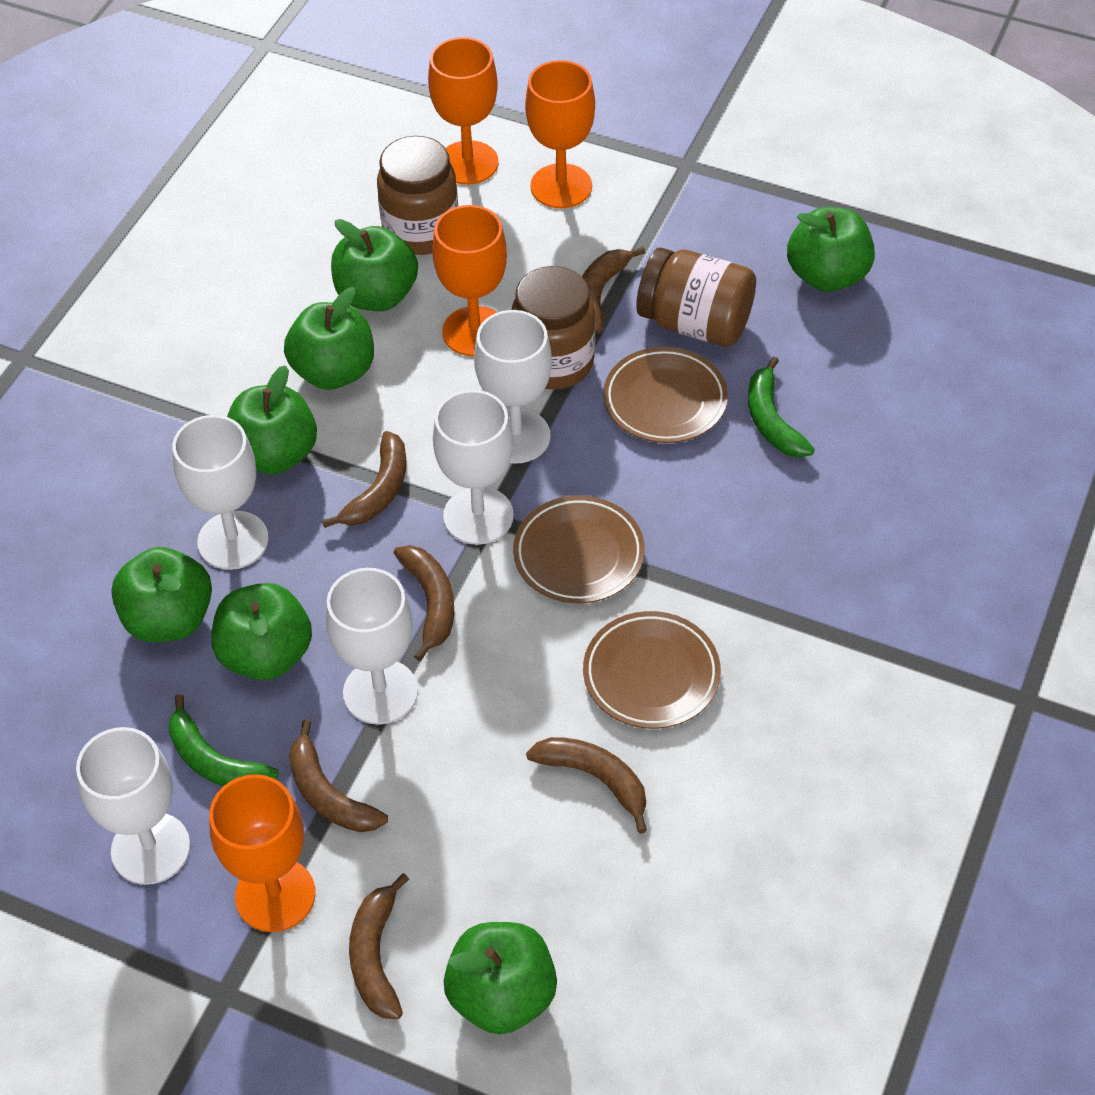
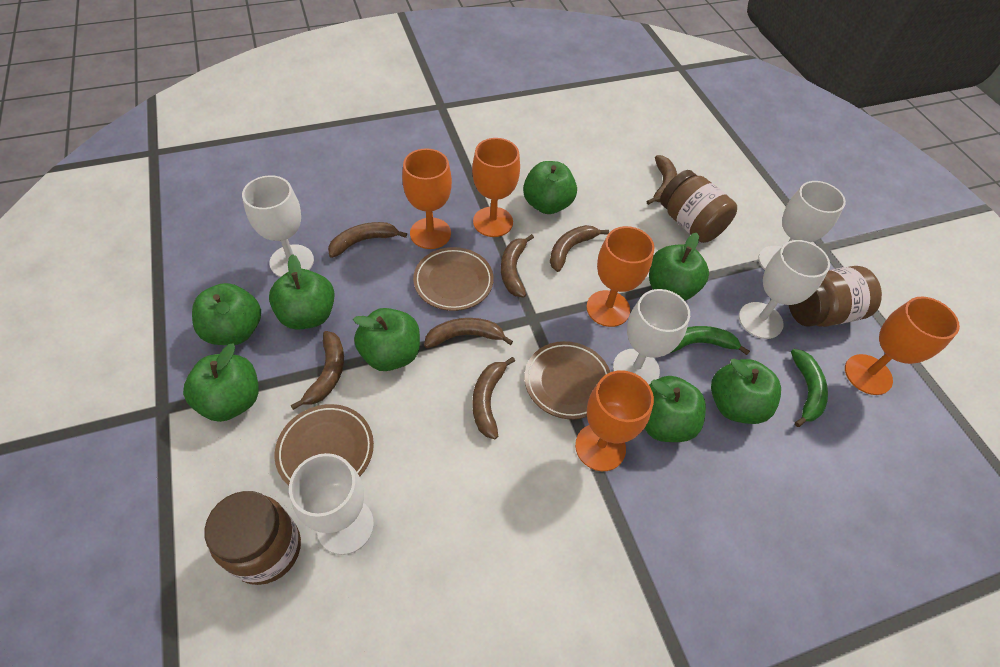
brown banana: [289,720,388,832] [322,431,407,528] [349,873,409,1019] [394,545,454,661] [526,737,647,834] [582,246,645,333] = 6 -> [290,331,344,410] [328,222,407,258] [424,318,513,348] [472,357,515,439] [501,234,534,297] [550,225,609,272] [646,155,677,205] = 7
green apple: [111,547,212,642] [211,583,312,680] [227,365,317,474] [284,287,374,390] [331,219,418,311] [444,922,557,1035] [787,207,875,292] = 7 -> [183,343,259,422] [192,283,261,345] [269,254,335,330] [353,308,420,371] [523,161,577,214] [644,376,706,442] [649,233,709,300] [711,358,781,424] = 8
orange goblet: [209,774,315,932] [428,37,499,185] [432,205,507,356] [525,60,595,209] = 4 -> [402,148,452,249] [472,138,520,237] [575,370,654,471] [586,226,654,327] [845,297,960,395] = 5

